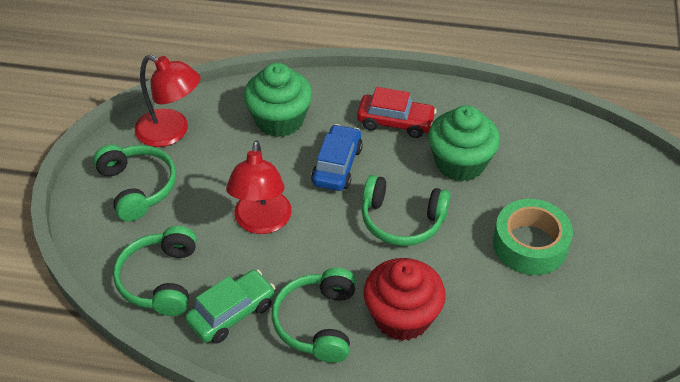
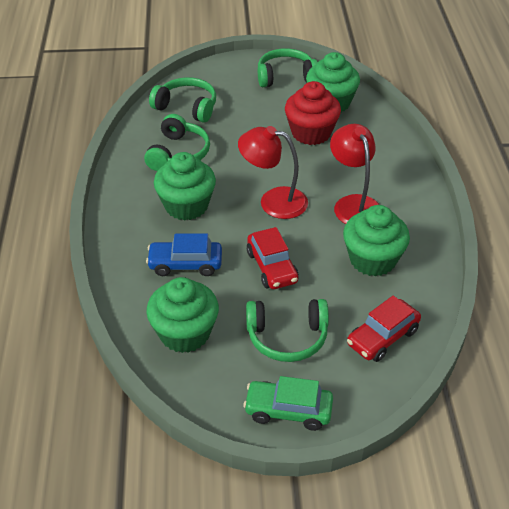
green cupcake: [244,63,312,137] [428,105,500,182] = 2 -> [146,277,219,353] [154,152,216,220] [306,52,360,112] [343,205,410,277] = 4
green tape: [493,199,573,275] = 1 -> none = 0
red car: [357,87,437,138] = 1 -> [247,227,299,289] [347,296,421,362] = 2

